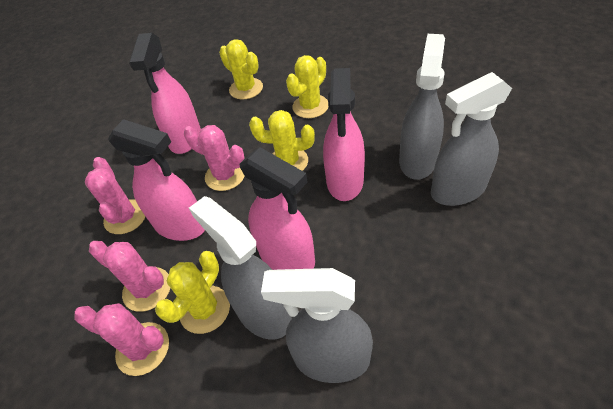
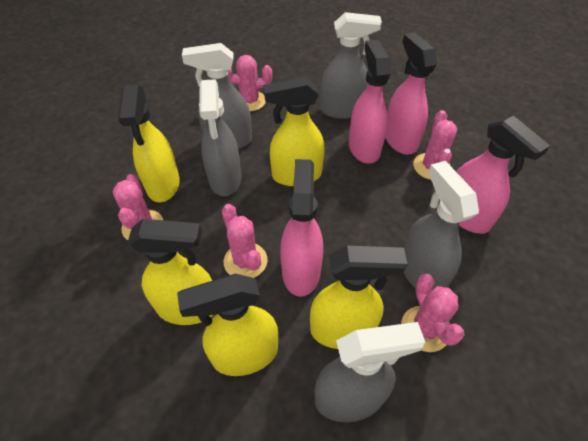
grey spray bottle: [189,196,292,340] [261,268,373,383] [399,34,445,180] [431,72,512,206] = 4 -> [182,43,252,149] [199,79,241,196] [315,322,425,422] [320,12,382,119] [404,161,479,290] = 5
pink cactus: [74,303,169,376] [85,157,145,234] [89,241,170,312] [184,125,245,191] = 4 -> [112,174,163,240] [222,204,268,278] [228,55,272,111] [401,274,464,352] [413,110,457,180] = 5
yellow cactus: [155,251,230,334] [219,39,263,99] [249,110,315,171] [286,55,329,118] = 4 -> none = 0
yellow spray bottle: none = 0 -> [118,85,180,202] [128,219,213,325] [177,274,278,376] [263,77,325,186] [310,246,407,349] = 5

